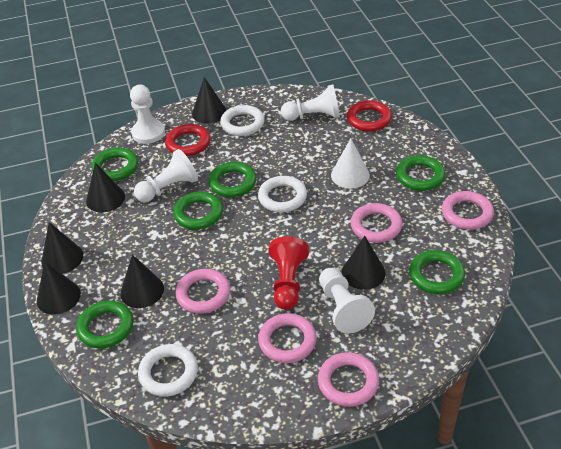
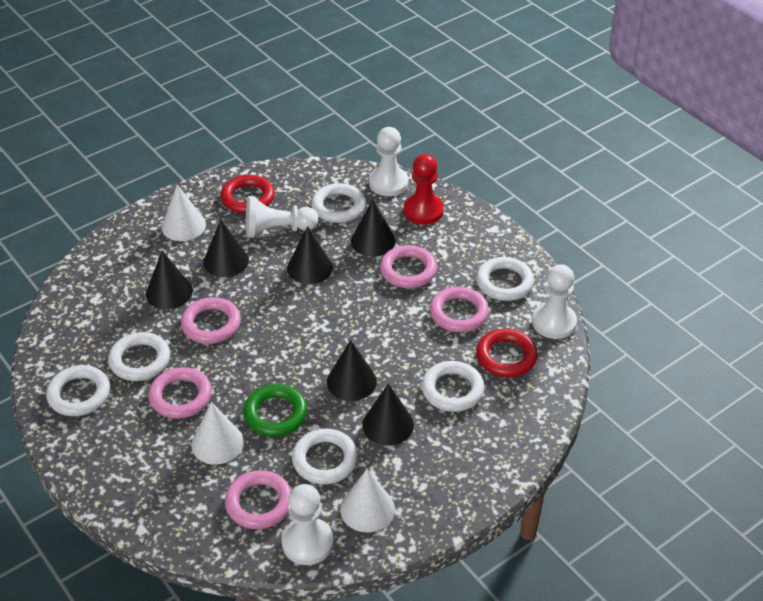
green ring: [76,301,133,348] [92,147,138,181] [173,192,223,229] [209,162,257,197] [396,155,445,191] [409,250,465,294] = 6 -> [243,384,307,437] = 1
white cone: [331,138,370,188] = 1 -> [161,184,206,241] [192,402,244,464] [340,469,395,532] = 3
white ring: [138,344,198,397] [220,105,265,136] [258,176,307,212] = 3 -> [46,365,110,416] [108,332,170,381] [292,429,358,484] [311,183,366,223] [422,361,484,412] [476,257,534,301] = 6

